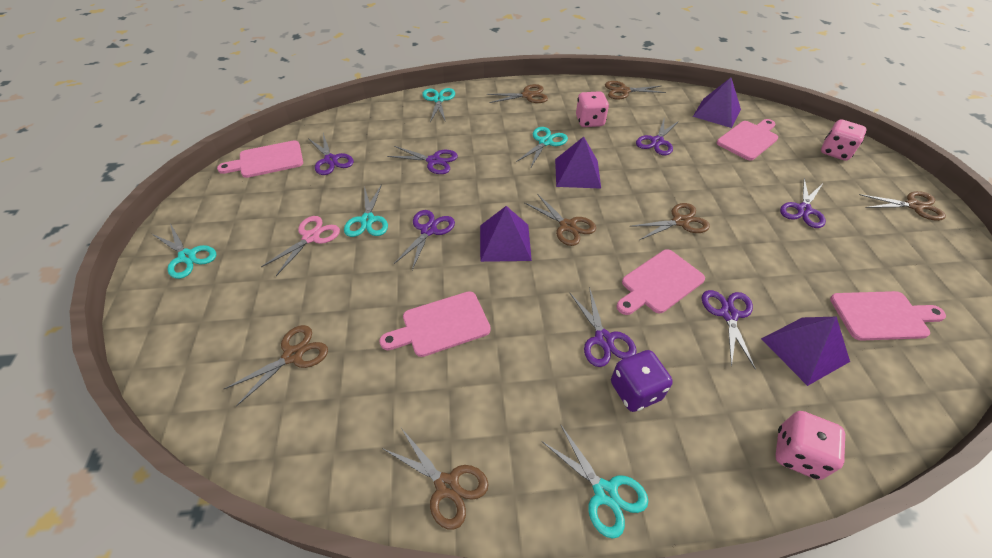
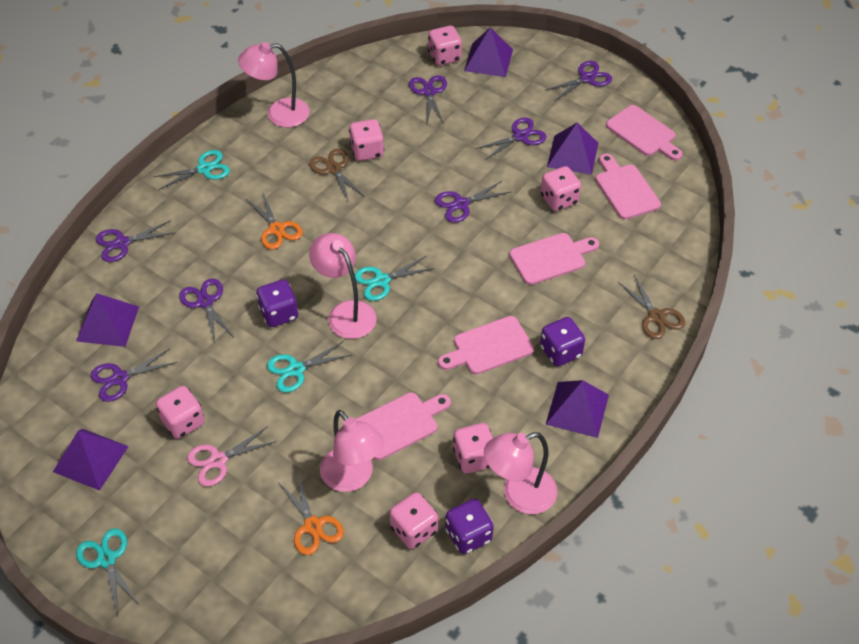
brown scissors: [224,325,328,406] [382,428,489,530] [487,84,548,103] [524,194,596,246] [605,81,666,100] [630,203,710,240] [859,191,946,221] = 7 -> [309,149,365,202] [618,274,685,339] = 2
orange scissors: none = 0 -> [247,193,303,249] [278,472,344,555] = 2
pink dice: [576,91,609,127] [775,411,845,480] [821,119,867,161] = 3 -> [156,386,205,439] [349,119,384,161] [389,492,438,549] [428,26,462,65] [453,423,493,474] [541,166,581,211] = 6
pink lamp: none = 0 -> [238,42,310,127] [309,233,376,339] [320,410,384,492] [484,432,557,514] = 4
purple dice: [611,350,673,412] = 1 -> [256,279,298,327] [445,499,494,554] [540,317,585,367] = 3
purple pyramid: [480,206,532,262] [555,137,601,189] [693,78,741,128] [761,317,850,386] = 4 -> [53,429,129,491] [76,293,139,347] [464,27,513,77] [545,380,609,438] [547,123,598,175] = 5
turquoise scissors: [152,223,217,279] [344,184,388,237] [422,88,455,122] [516,127,568,167] [541,425,648,539] = 5 -> [76,528,140,615] [153,150,230,190] [267,341,352,393] [355,256,435,301] = 4

